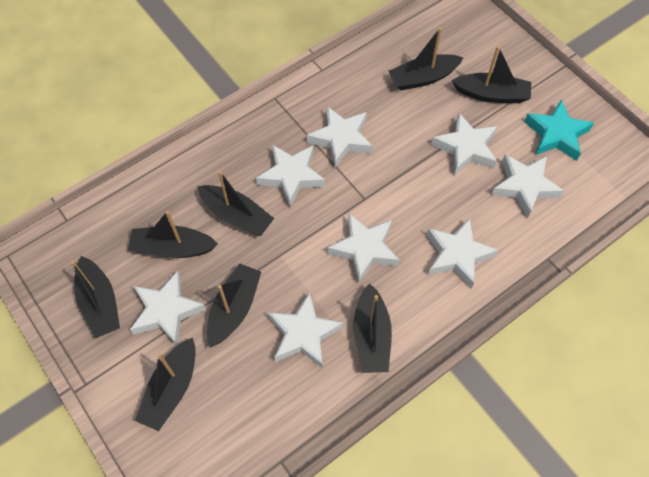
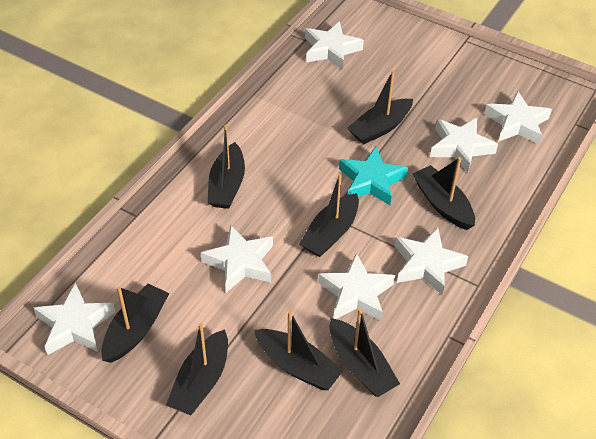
white star: [130,271,206,346] [256,145,325,207] [268,292,343,368] [307,106,373,168] [328,214,400,284] [426,217,498,289] [431,113,498,175] [491,154,564,218] = 8 -> [34,282,115,355] [201,225,273,293] [305,21,364,70] [318,253,395,321] [395,227,468,295] [430,118,498,173] [484,91,552,145] = 7

